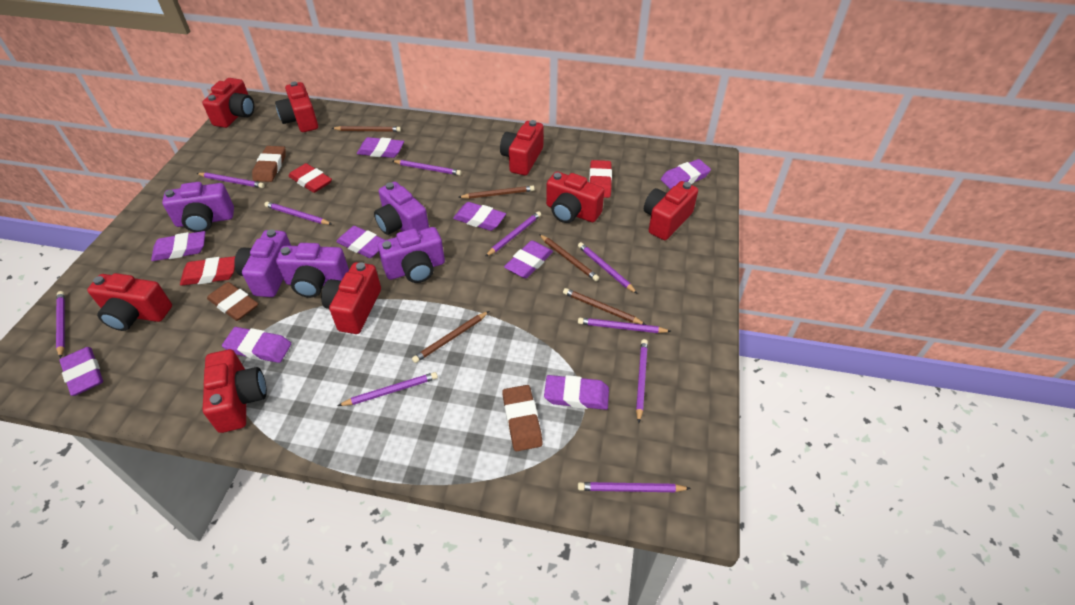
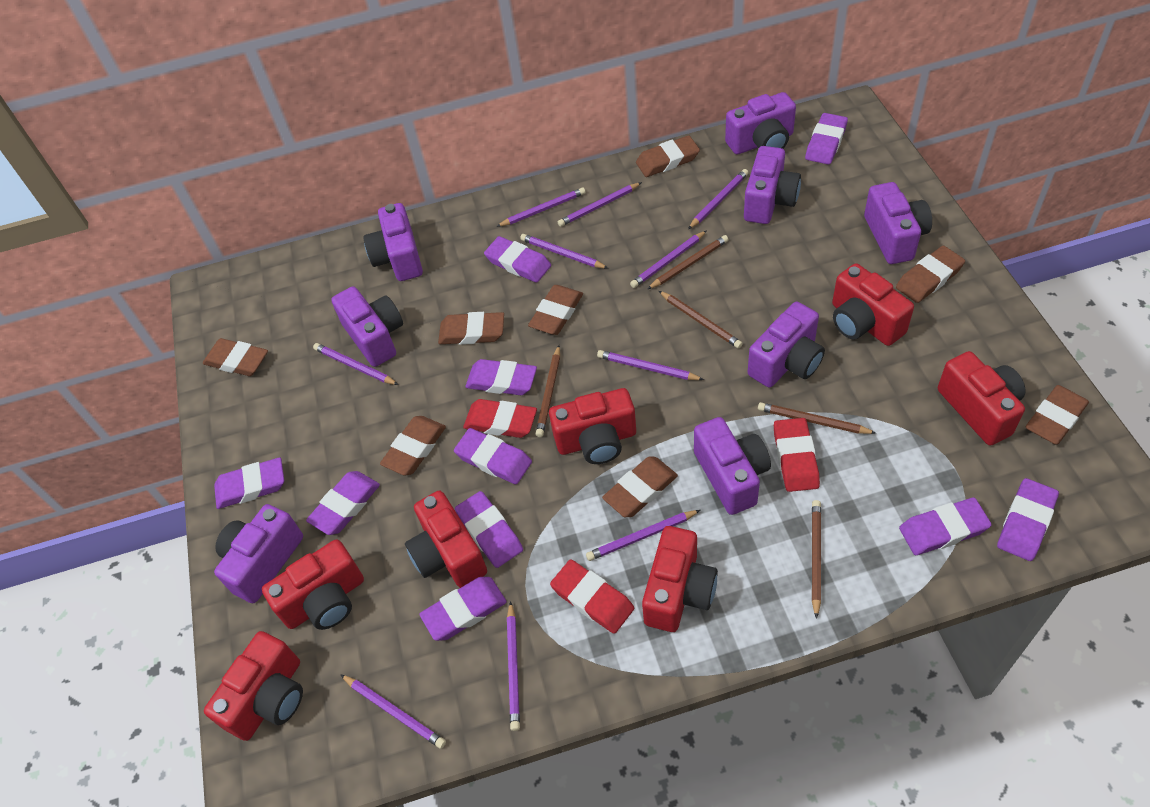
brown eraser: [207,282,258,321] [252,146,286,182] [502,385,543,451] = 3 -> [203,338,268,376] [380,416,446,475] [438,312,504,345] [528,285,583,335] [602,456,678,517] [636,135,700,177] [896,246,965,303] [1026,385,1089,445] = 8
purple camera: [162,182,234,232] [234,229,291,297] [276,243,349,298] [374,182,429,235] [377,227,445,283] = 5 -> [214,504,303,603] [331,286,403,367] [363,203,423,281] [694,417,771,515] [725,92,796,155] [744,146,801,224] [748,302,825,388] [864,182,932,264] = 8
purple eraser: [59,347,103,396] [151,231,205,261] [222,327,291,363] [336,226,385,258] [357,137,404,158] [453,202,506,231] [504,240,553,278] [544,375,609,410] [661,159,711,189] = 9 -> [214,457,284,509] [306,471,380,535] [419,577,507,641] [454,428,532,484] [455,491,523,568] [465,359,537,395] [484,236,551,283] [805,113,848,165] [899,497,992,555] [997,478,1059,561] = 10
red camera: [87,273,172,331] [202,78,254,128] [203,349,267,433] [275,81,318,132] [321,262,381,334] [500,120,544,175] [546,172,604,223] [644,181,698,240] = 8 -> [204,631,303,741] [262,539,364,630] [405,491,487,588] [549,388,636,464] [642,526,718,632] [832,264,914,346] [938,351,1025,446] = 7

